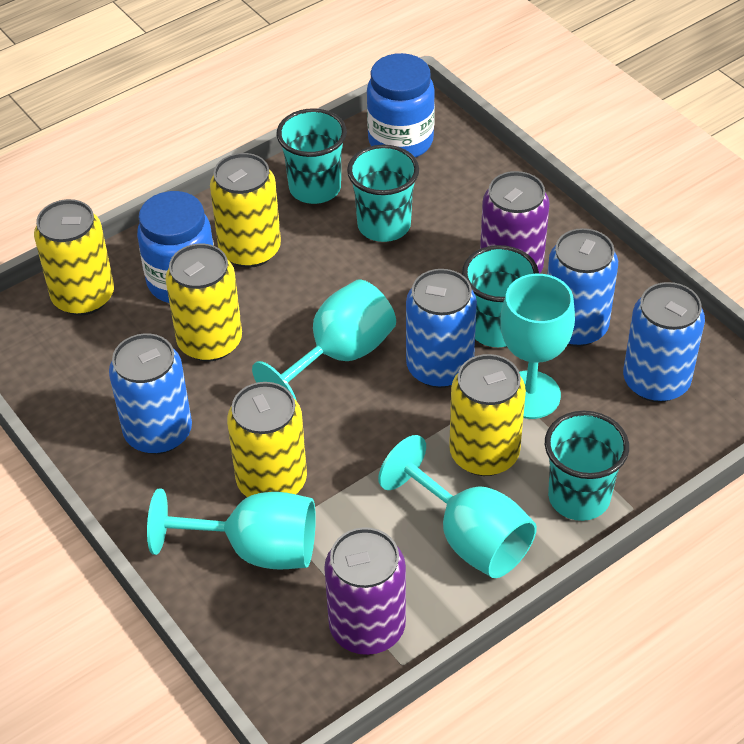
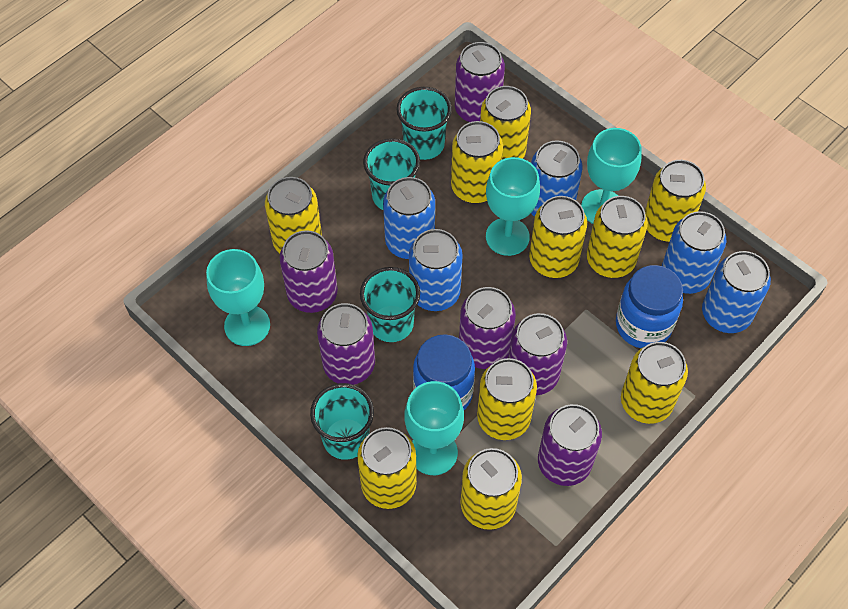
blue can: [109,333,192,454] [406,269,477,388] [547,228,618,347] [623,282,705,402] = 4 -> [383,177,435,259] [409,229,463,311] [531,140,582,217] [662,211,726,294] [702,251,771,333] = 5
purple can: [324,527,406,655] [480,171,550,274] = 2 -> [280,230,338,313] [317,303,375,385] [455,42,505,122] [459,287,516,369] [509,313,567,395] [538,404,602,486] = 6
yellow can: [34,199,114,316] [165,244,242,361] [210,153,281,268] [227,382,307,497] [449,354,526,476] = 5 -> [265,177,322,254] [357,427,417,509] [451,121,503,203] [460,448,522,530] [477,358,537,440] [480,86,531,159] [529,196,587,278] [587,196,648,278] [621,342,688,424] [645,160,706,242] = 10

